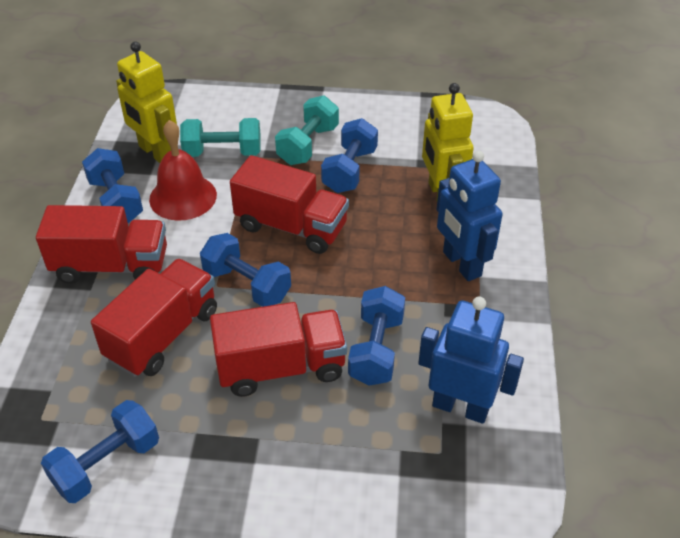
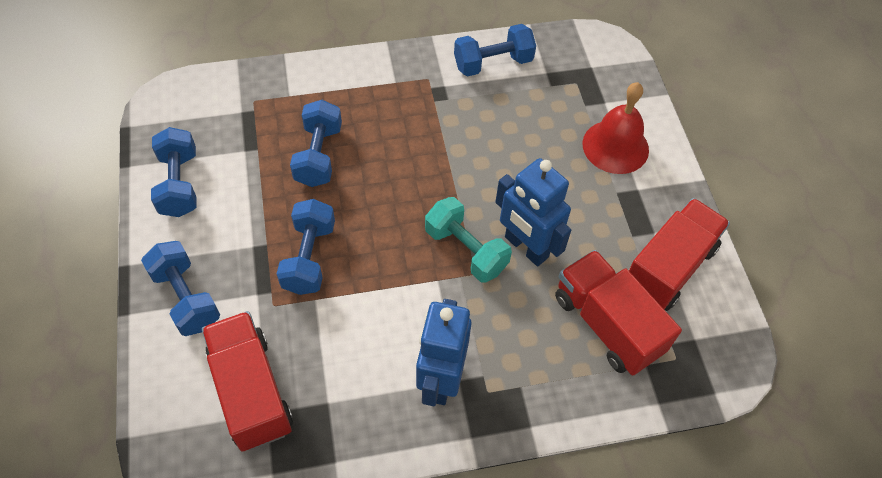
red truck: [36,205,167,284] [91,259,217,377] [210,302,347,397] [230,155,349,254] = 4 -> [202,311,293,452] [555,250,682,376] [628,198,730,311] = 3
turquoise dumbbell: [180,118,261,157] [275,95,339,165] = 2 -> [425,197,512,282] = 1
yellow robot: [116,41,177,163] [422,83,474,201] = 2 -> none = 0

